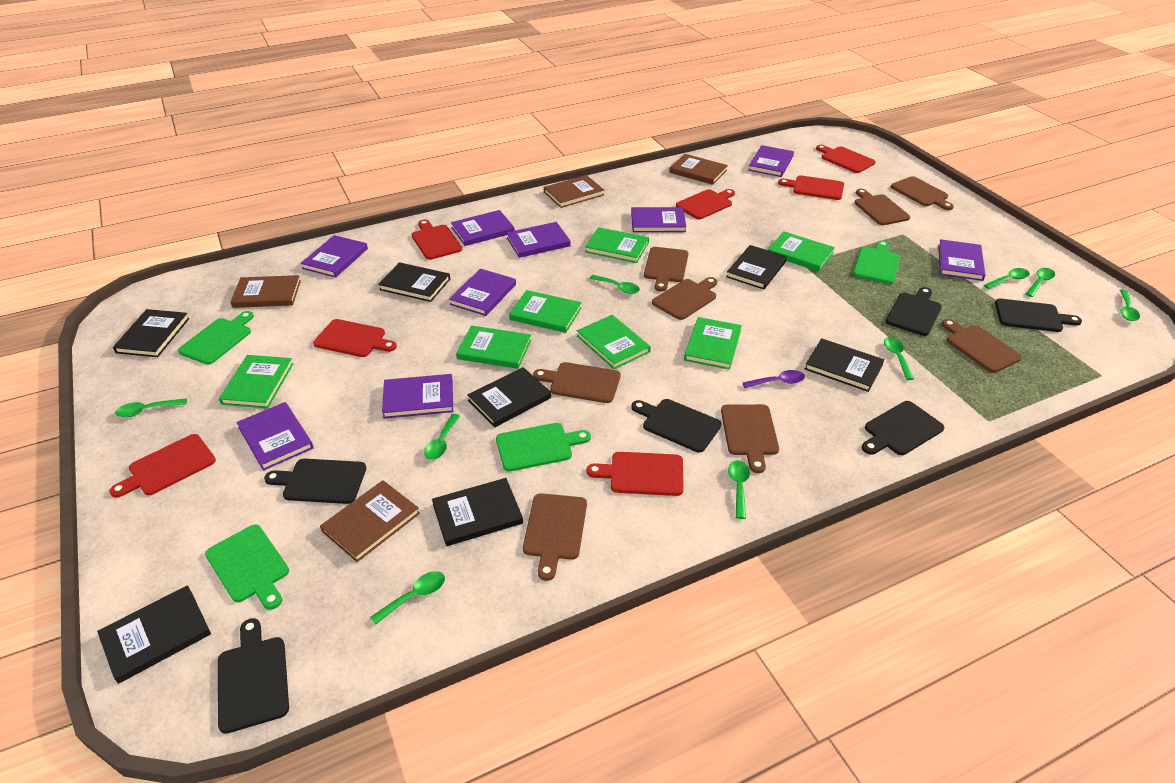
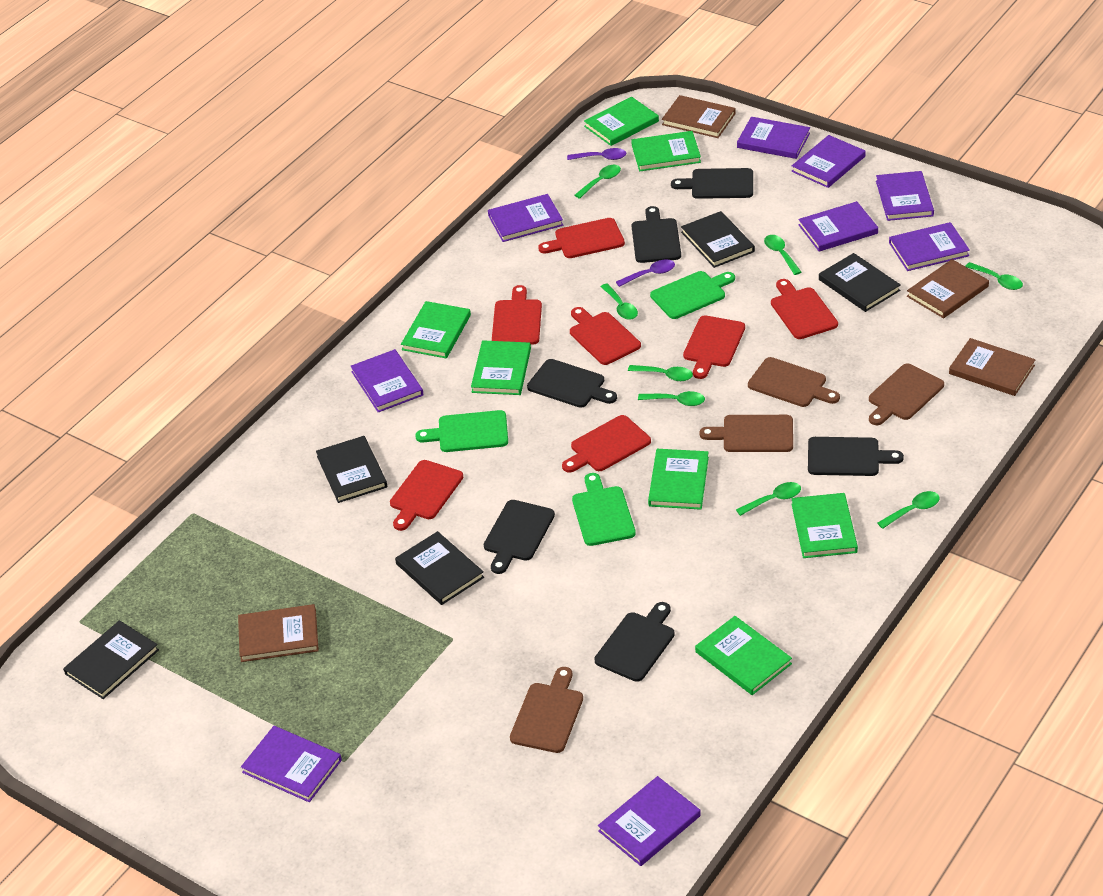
black book: [97,585,211,684] [113,309,189,357] [378,262,450,302] [432,478,523,546] [467,367,551,427] [726,245,787,289] [805,338,884,392] = 7 -> [63,620,159,699] [316,436,387,503] [395,531,484,605] [681,211,755,268] [819,253,901,312] = 5
brown cutting board: [523,493,587,581] [533,362,621,403] [644,247,689,292] [652,277,717,320] [721,404,779,473] [855,189,910,225] [891,176,954,210] [942,319,1022,373] = 8 -> [510,667,583,753] [699,415,793,452] [748,357,840,407] [869,364,944,425] = 4
green cutting board: [178,311,254,365] [205,524,289,610] [496,423,591,471] [853,241,900,284] = 4 -> [415,410,508,452] [572,473,636,546] [650,271,735,319] = 3
green spoon: [115,398,187,417] [370,571,445,625] [424,414,460,460] [589,275,640,294] [728,460,750,519] [884,337,914,380] [984,268,1030,289] [1025,268,1055,297] [1120,289,1140,321] = 9 -> [575,165,621,199] [601,284,638,320] [628,365,693,381] [638,391,705,406] [736,482,801,516] [764,235,801,275] [877,491,940,529] [965,262,1023,290] = 8
purple spoon: [743,370,805,388] = 1 -> [567,148,627,160] [616,259,675,287] = 2

